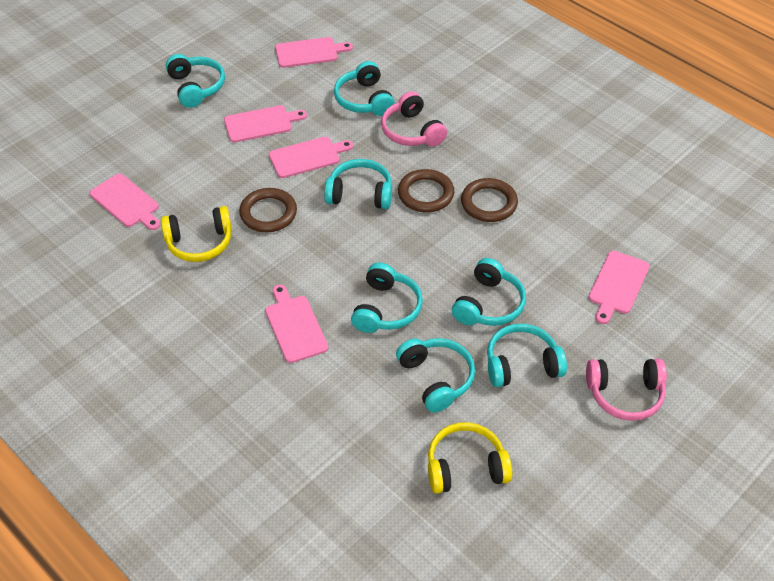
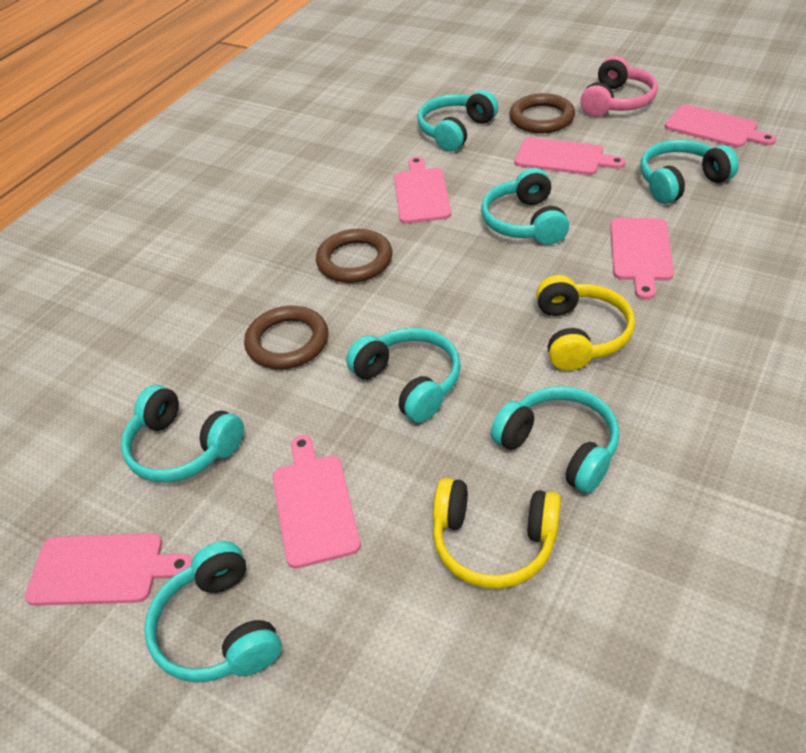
pink headphones: [381,91,447,147] [586,359,667,421] = 2 -> [581,56,658,117] = 1

